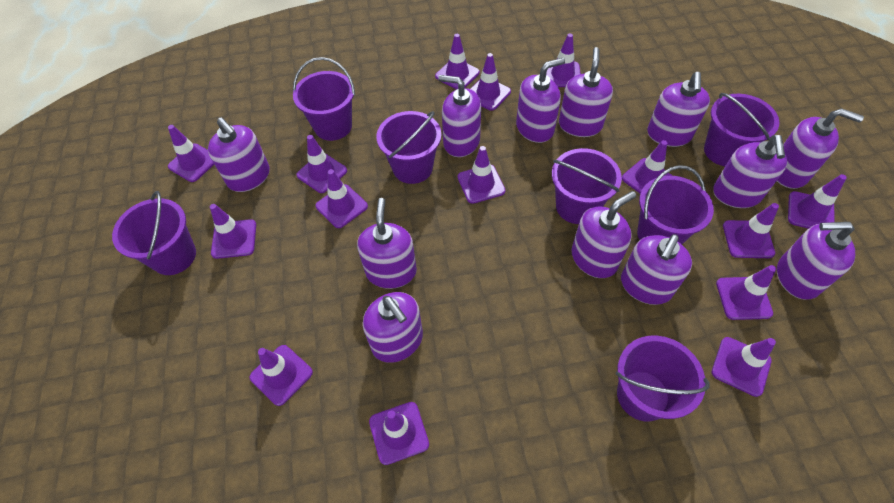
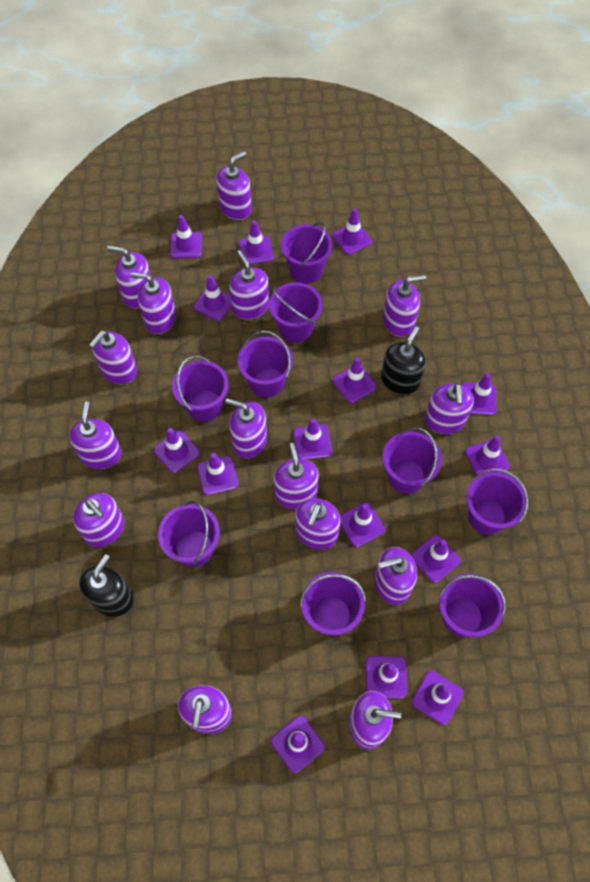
black soap dispenser: none = 0 -> [79,554,134,617] [381,326,426,395] = 2
purple bucket: [112,191,196,275] [293,57,355,141] [376,111,441,184] [552,148,622,224] [616,335,710,421] [637,165,714,244] [704,93,780,166] = 7 -> [158,501,220,567] [172,356,229,422] [238,331,293,398] [269,282,323,343] [281,222,333,284] [300,572,366,635] [383,427,442,494] [439,573,506,637] [466,469,528,535] = 9
purple soap dispenser: [208,118,270,192] [357,198,417,289] [363,292,423,363] [438,75,481,157] [516,58,565,143] [559,47,613,137] [571,191,636,278] [621,234,692,305] [647,72,710,147] [713,135,787,208] [777,108,864,189] [777,222,855,300] = 12 -> [69,402,122,469] [73,493,124,547] [90,331,137,384] [107,246,151,308] [130,272,176,334] [178,685,232,734] [216,151,252,220] [225,398,267,458] [229,250,269,320] [274,443,319,509] [295,498,340,549] [349,691,401,750] [374,547,417,605] [383,274,426,337] [425,383,474,434] = 15

